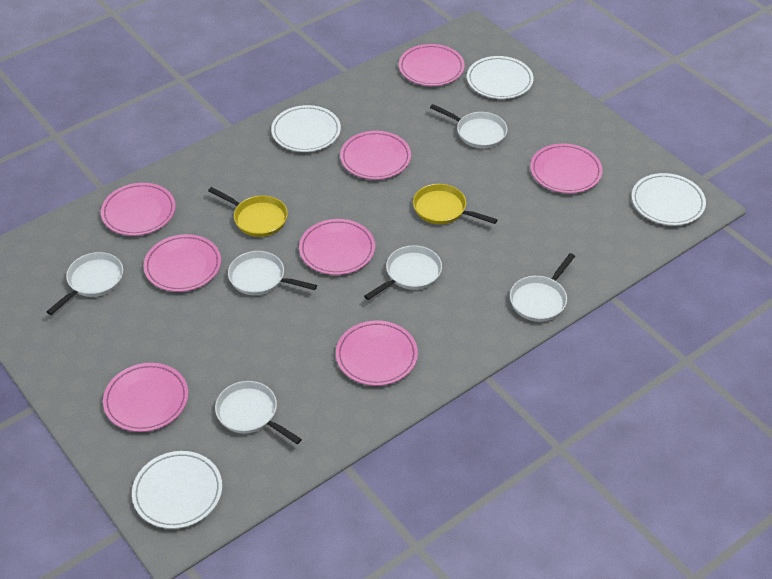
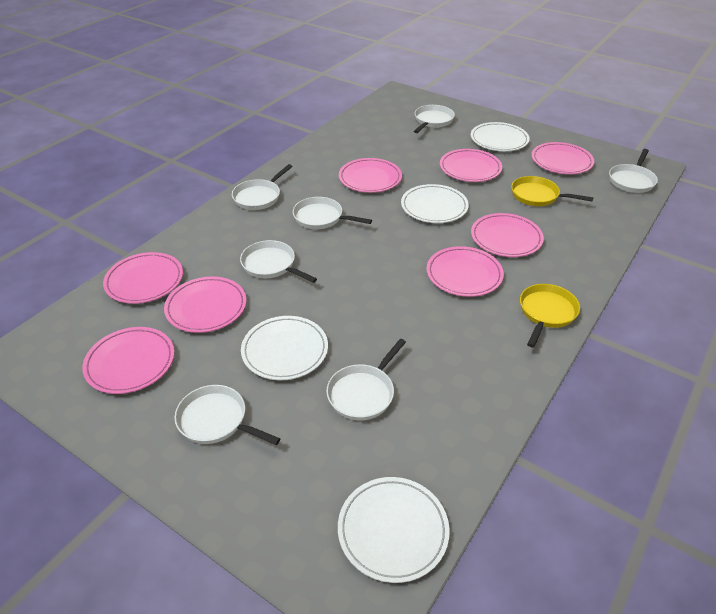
white pan: [47,252,123,315] [215,381,302,444] [228,251,317,295] [364,245,442,300] [430,104,507,149] [510,253,575,322] = 6 -> [175,385,281,445] [232,164,293,210] [240,240,317,283] [293,197,372,229] [326,339,406,420] [414,105,455,133] [609,149,658,193] = 7

